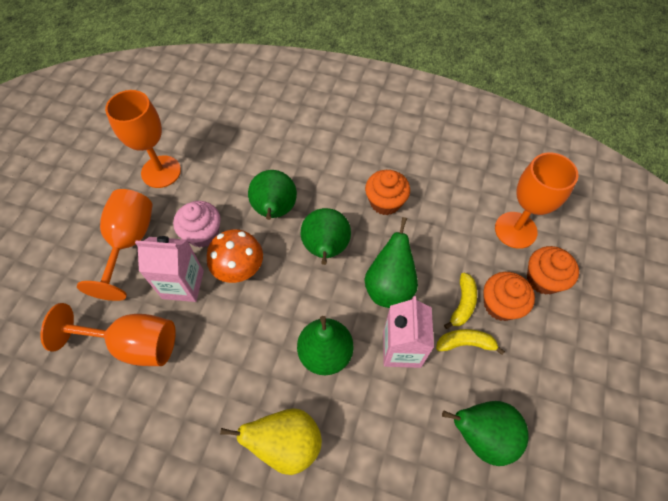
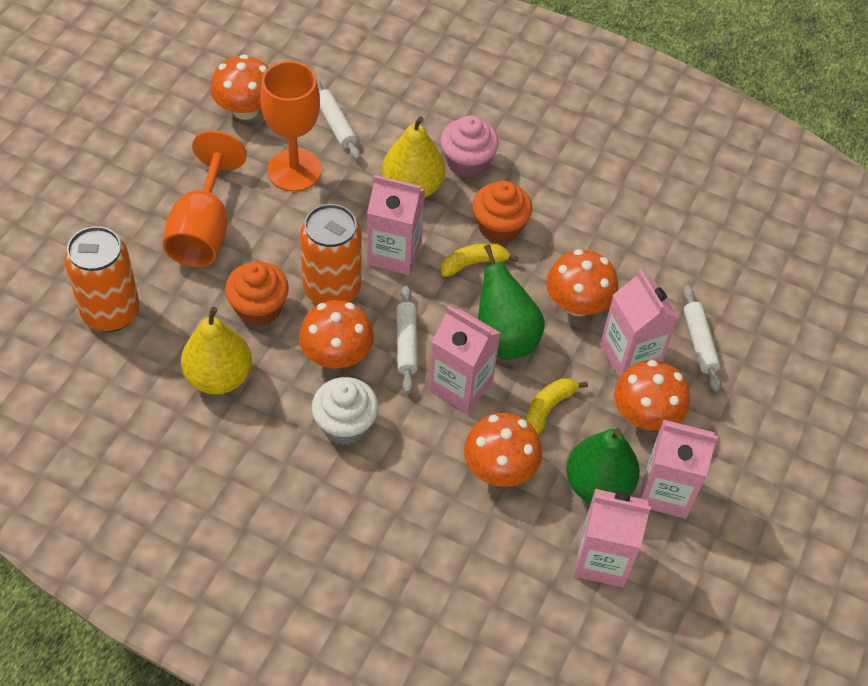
green pear: [248,170,297,220] [297,316,353,375] [301,208,351,265] [364,217,418,308] [442,401,529,466] = 5 -> [478,244,545,360] [566,428,640,503] = 2
orange can: none = 0 -> [65,226,140,332] [300,204,362,304] = 2
orange cupcake: [365,170,410,215] [483,272,535,321] [527,246,579,295] = 3 -> [225,261,289,326] [472,181,533,244] = 2
orange goblet: [41,303,176,366] [77,189,153,301] [105,90,181,188] [495,152,578,249] = 4 -> [163,131,247,267] [260,61,321,192] = 2
orange mushroom: [207,229,263,283] = 1 -> [210,54,269,120] [299,300,374,368] [464,413,542,487] [546,249,618,316] [614,360,690,431] = 5
pink carton: [135,236,204,302] [383,296,434,368] = 2 -> [367,175,425,275] [428,306,500,413] [574,489,651,588] [600,269,678,379] [640,419,718,519] = 5
white cupcake: none = 0 -> [312,377,378,445] = 1
white rolling pin: none = 0 -> [317,80,361,160] [396,285,418,393] [683,285,721,392] = 3
yellow pear: [220,409,322,475] = 1 -> [181,306,252,395] [382,116,445,198] = 2

